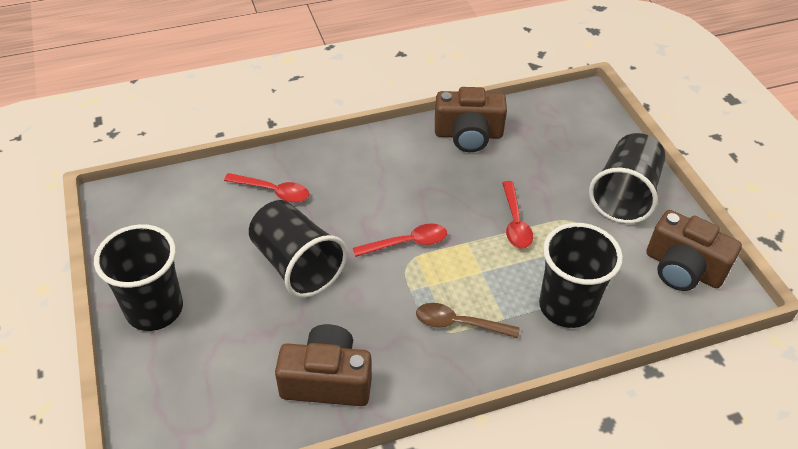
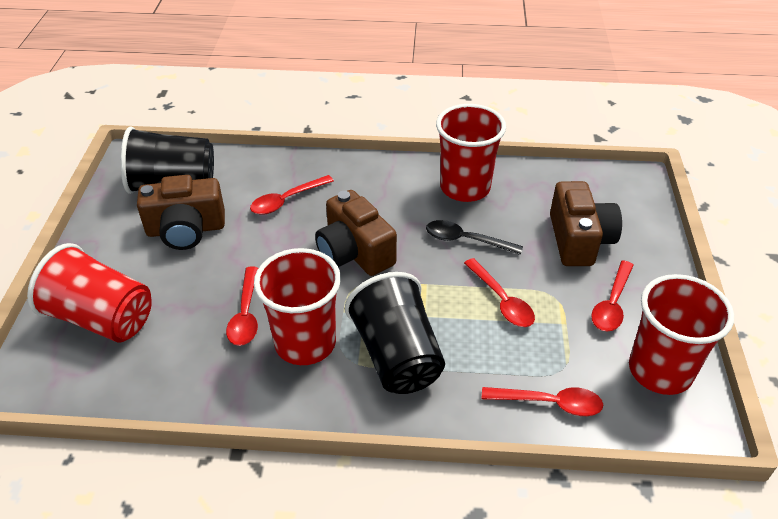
black cup: [94,224,183,331] [249,200,347,298] [539,223,623,328] [589,133,666,224] = 4 -> [121,126,214,194] [345,272,445,394] = 2
black spoon: none = 0 -> [426,220,523,255] = 1
brown spoon: [416,303,520,338] = 1 -> none = 0
red cup: none = 0 -> [27,243,152,342] [254,248,341,365] [436,104,506,202] [629,274,734,395] = 4
red spoon: [224,173,309,203] [353,224,447,257] [502,181,533,249] = 3 -> [226,267,258,346] [250,175,334,215] [464,258,535,327] [482,387,603,416] [591,260,634,331] = 5

